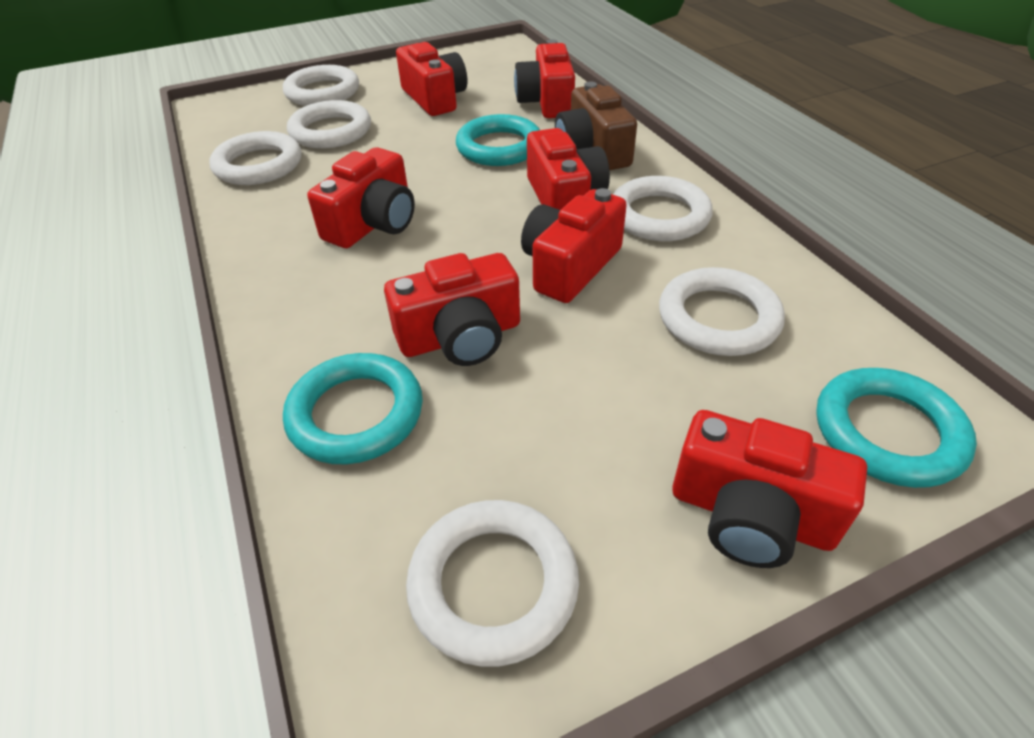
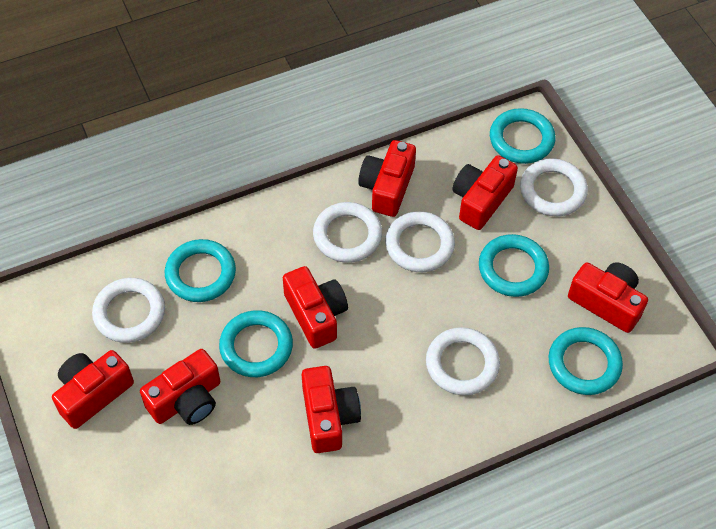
brown camera: [555,81,637,170] = 1 -> none = 0
turquoise ring: [283,353,423,464] [456,114,540,166] [816,368,977,488] = 3 -> [165,239,236,302] [219,310,293,377] [479,234,549,297] [490,108,555,164] [549,327,623,395] = 5
white ring: [209,131,302,185] [283,65,359,106] [287,100,371,148] [406,500,579,667] [613,176,713,241] [659,267,785,356] = 6 -> [92,278,165,343] [313,202,382,263] [385,211,455,272] [426,327,500,395] [520,158,588,217] = 5

